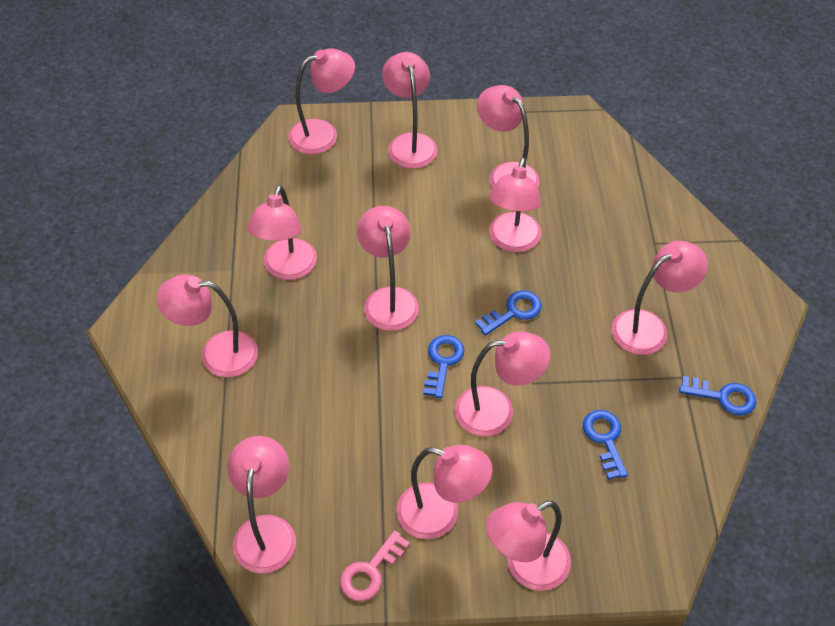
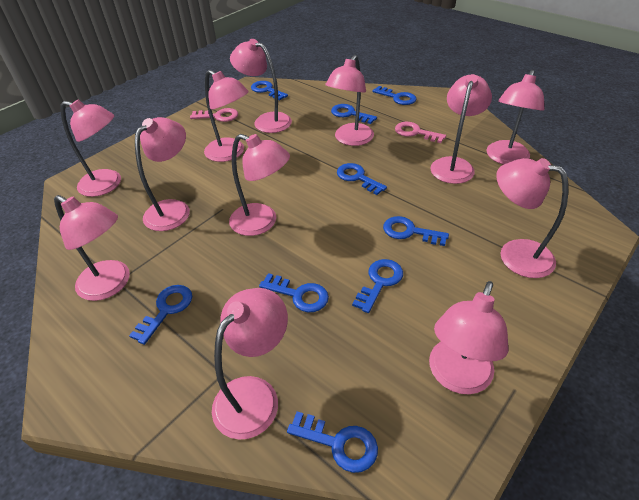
blue key: [423,335,465,398] [475,291,542,336] [583,410,628,480] [679,376,757,416] = 4 -> [129,285,192,345] [251,81,288,100] [259,273,329,312] [287,411,378,473] [331,104,377,124] [337,163,387,195] [352,259,403,313] [372,86,417,105] [383,216,449,246] = 9
pink key: [340,530,410,601] = 1 -> [190,108,238,122] [395,122,446,143] = 2

